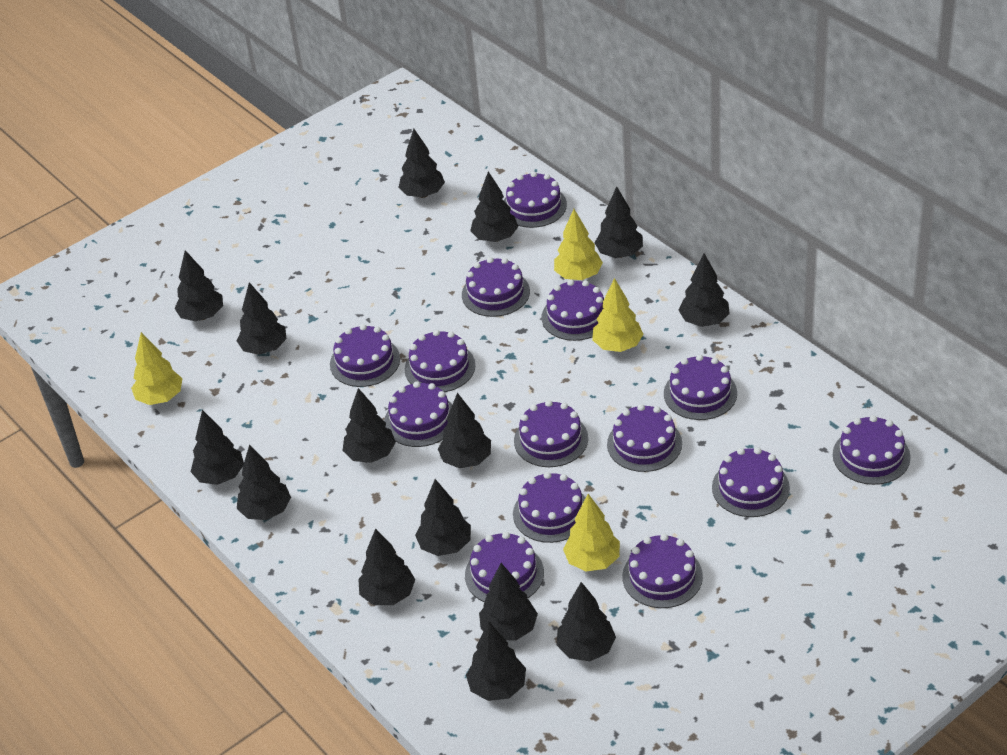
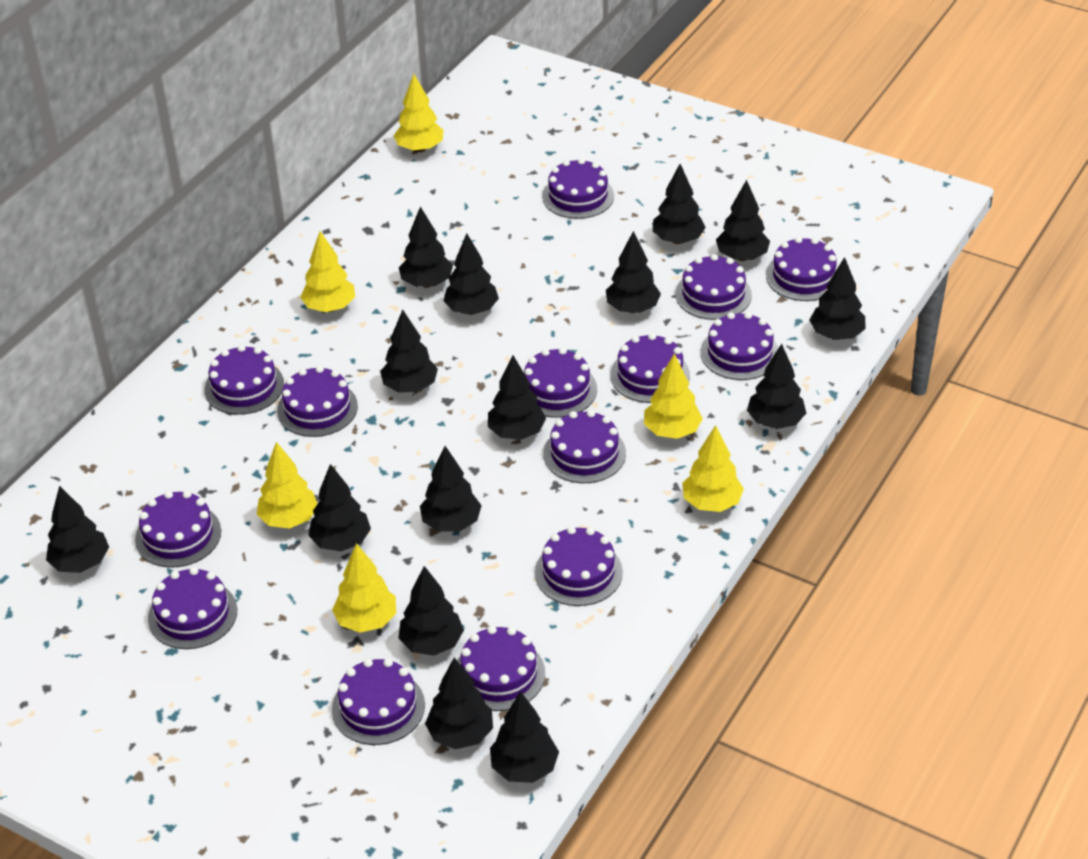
yellow tree: [131,332,183,405] [554,209,603,280] [563,494,620,571] [592,278,643,352] = 4 -> [257,442,318,528] [300,231,355,312] [332,543,396,633] [394,74,444,152] [644,353,703,439] [682,425,744,512] = 6

